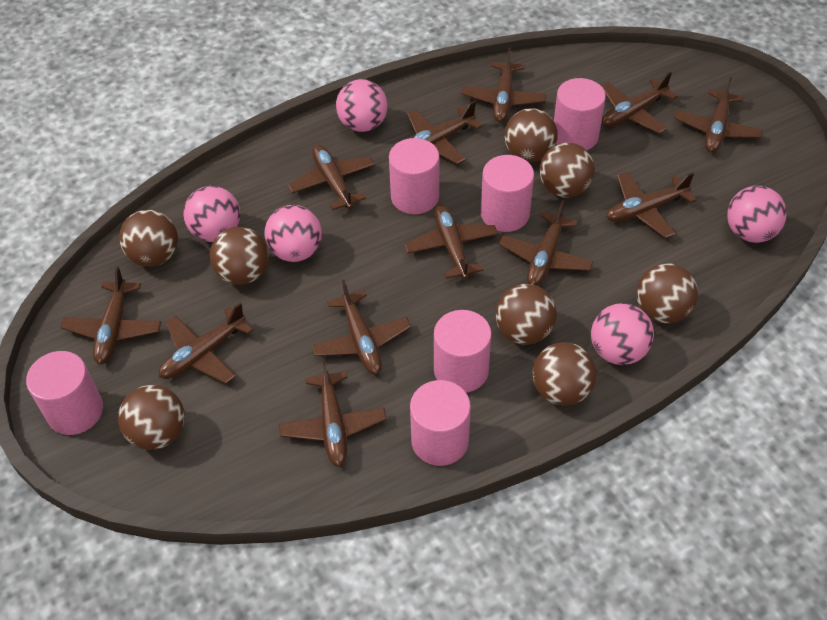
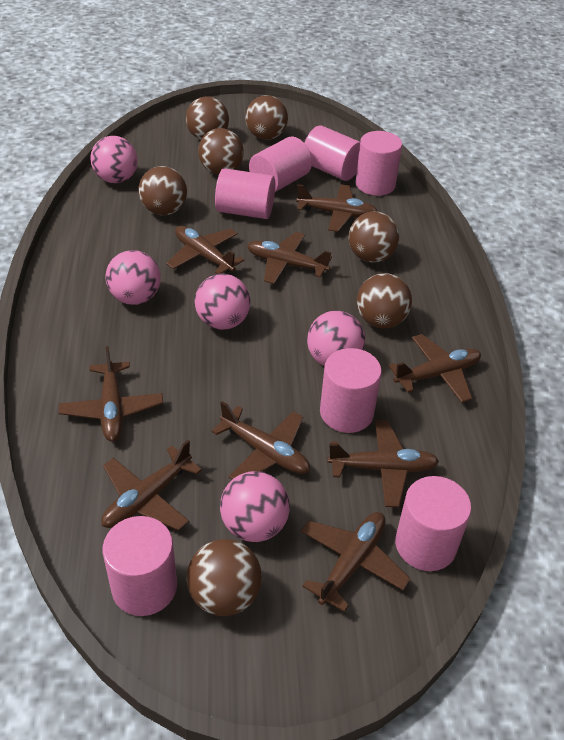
brown ball: [118,385,185,450] [119,210,178,267] [210,227,269,285] [496,284,557,345] [504,108,558,162] [532,342,596,406] [539,142,595,197] [636,263,698,323] = 8 -> [138,166,187,215] [186,96,229,140] [187,539,262,616] [198,128,244,175] [245,95,288,140] [349,211,399,263] [357,273,412,328] = 7
brown plane: [60,267,161,364] [159,303,253,384] [279,359,386,467] [288,144,375,210] [311,280,411,374] [404,204,498,279] [407,101,482,164] [462,48,546,122] [499,200,593,286] [601,72,677,134] [607,172,696,238] [674,77,763,153] = 12 -> [59,346,163,442] [101,440,202,531] [166,226,245,274] [212,401,310,480] [247,232,332,284] [296,184,378,232] [301,512,410,612] [327,420,439,507] [389,334,481,403] = 9
pink cylinder: [26,351,103,435] [389,138,439,214] [410,380,471,466] [434,310,492,393] [481,155,534,232] [554,78,606,150] = 6 -> [103,516,177,616] [215,168,275,219] [249,137,312,192] [305,126,360,181] [320,348,382,433] [355,131,402,196] [395,476,471,571] = 7

